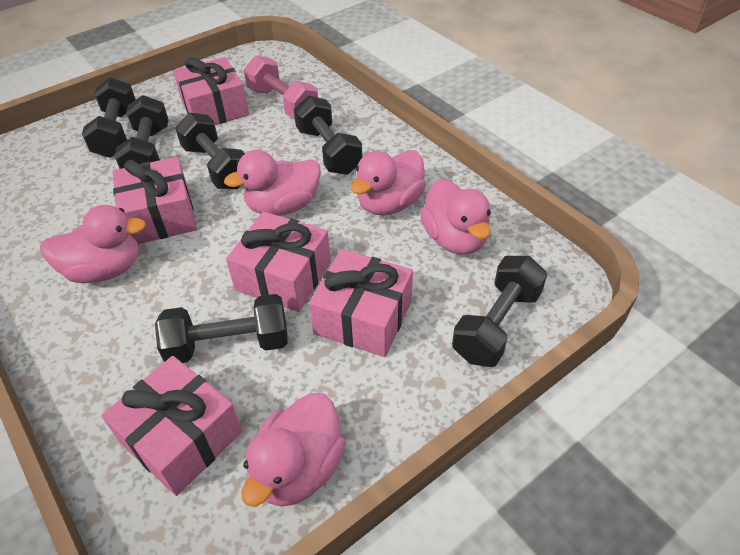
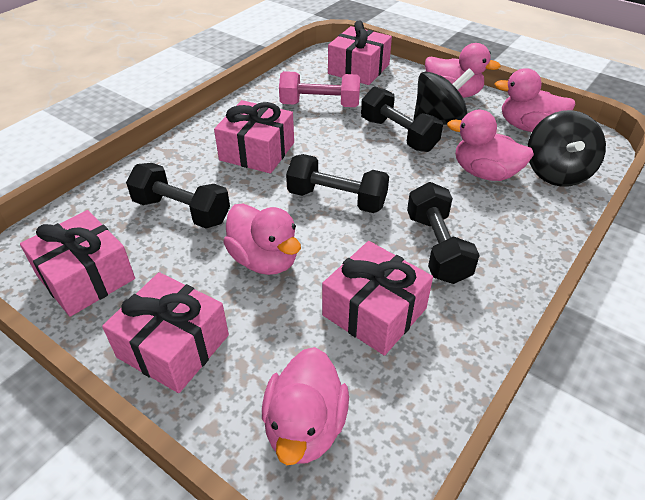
black dumbbell: [82,77,136,158] [114,95,169,169] [155,294,288,363] [175,112,245,189] [294,96,362,175] [452,256,547,367] = 6 -> [126,163,230,229] [286,154,389,213] [361,87,443,152] [407,182,480,284] = 4
black spinning top: none = 0 -> [413,68,474,125] [528,110,606,187] = 2

